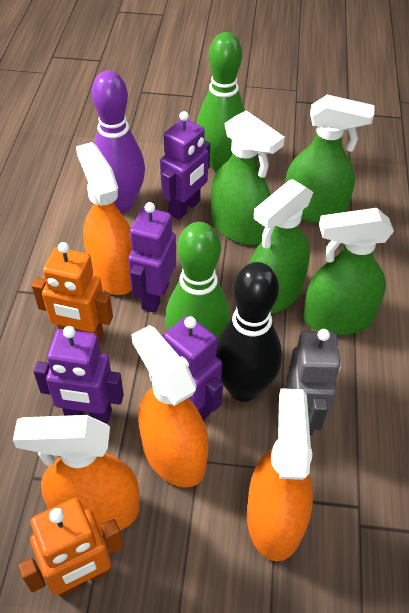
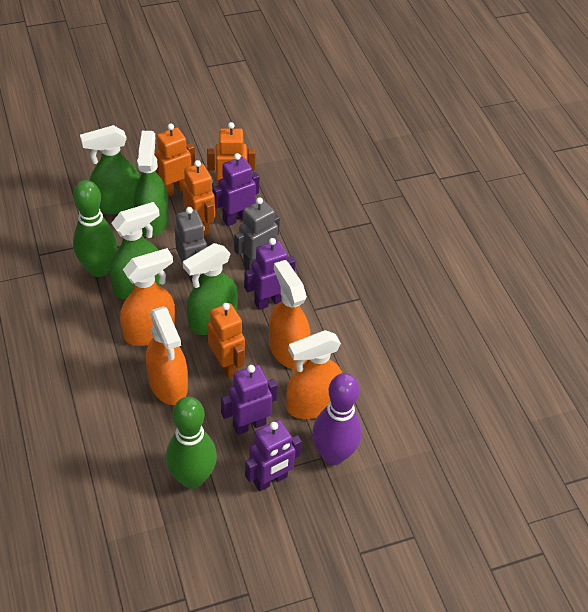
black bowling pin: [216,262,282,402] = 1 -> none = 0
grey robot: [287,329,341,435] = 1 -> [175,207,207,283] [234,197,280,270] = 2
orange robot: [18,498,123,597] [32,242,113,343] = 2 -> [155,124,195,196] [183,160,215,235] [207,122,255,185] [207,303,245,378] = 4

